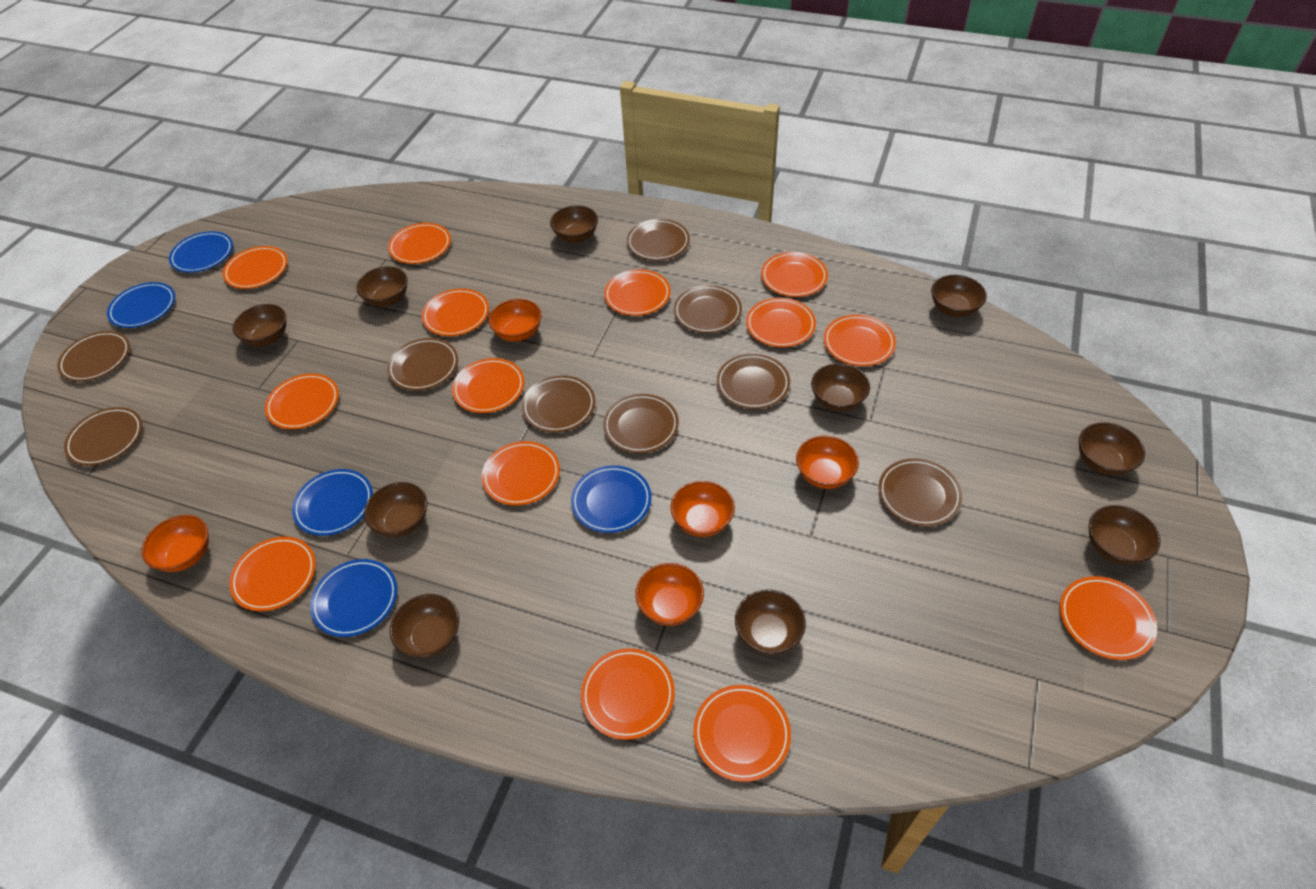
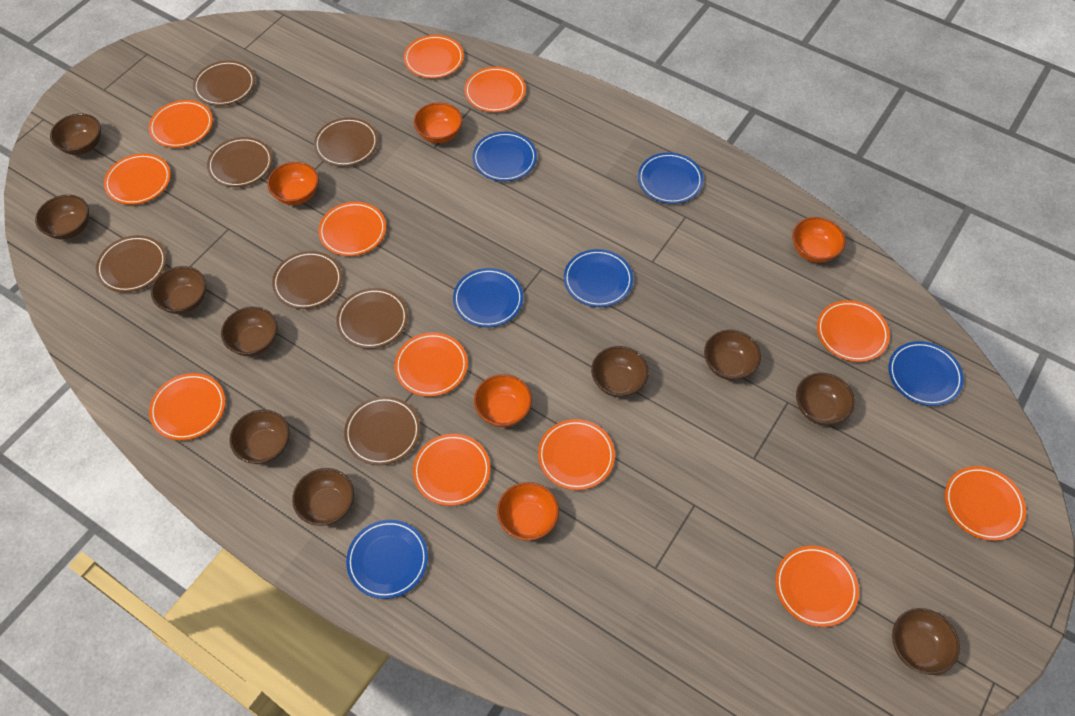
blue plate: [107,282,175,328] [169,231,233,273] [292,469,373,536] [310,559,397,637] [571,465,652,533] = 5 -> [346,520,428,599] [453,268,523,327] [473,132,537,181] [564,249,633,307] [638,153,703,204] [888,341,964,406] = 6
brown plate: [57,331,130,382] [64,407,142,466] [387,338,458,391] [522,375,595,432] [603,394,679,453] [627,219,690,261] [674,285,742,333] [717,354,790,409] [878,458,962,526] = 9 -> [96,235,166,292] [193,61,255,106] [207,137,273,187] [272,251,342,309] [314,118,378,166] [336,288,408,349] [344,396,420,465] = 7
orange plate: [223,246,288,289] [229,537,316,611] [265,374,339,429] [388,223,451,264] [422,289,489,336] [452,358,525,413] [482,441,560,506] [581,648,675,740] [604,269,671,316] [693,685,791,782] [746,298,816,347] [761,252,828,297] [824,315,896,366] [1060,576,1157,660] = 14 -> [104,153,171,205] [149,100,213,148] [149,373,225,440] [318,202,386,256] [395,332,468,397] [404,35,464,79] [413,434,491,506] [464,67,526,112] [538,419,615,490] [775,546,859,627] [817,300,890,362] [945,466,1026,541] = 12

